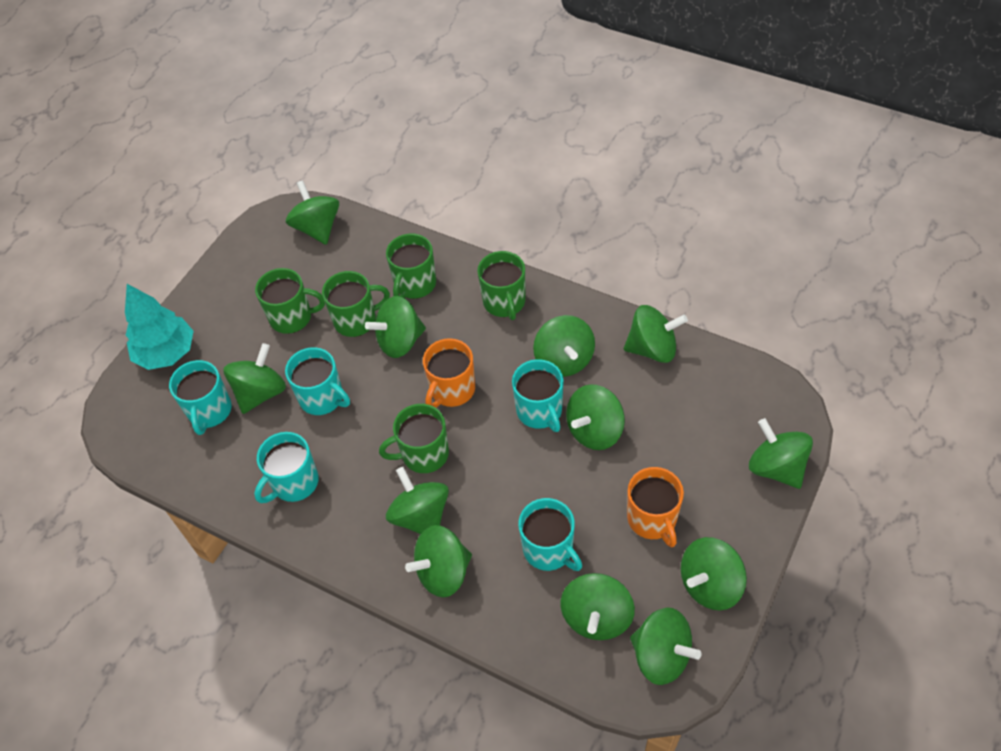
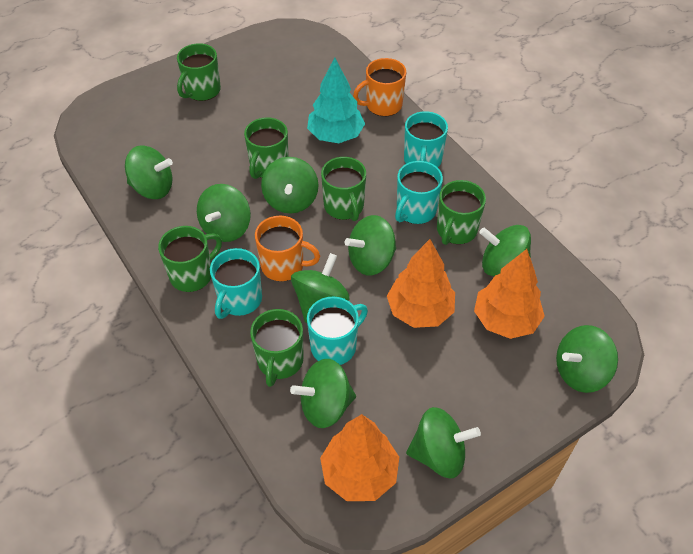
green mug: [255,268,325,334] [322,271,390,337] [379,404,449,473] [386,234,436,299] [477,251,525,320] = 5 -> [158,226,222,292] [177,43,221,101] [244,117,289,179] [250,309,303,387] [321,157,366,221] [437,180,486,245] = 6
green spinning top: [224,343,286,414] [286,180,339,245] [365,296,426,358] [386,467,449,534] [405,525,472,597] [533,315,595,377] [561,573,635,640] [566,384,625,450] [624,305,688,363] [630,608,701,685] [681,537,747,610] [749,418,813,489] = 12 -> [125,146,173,199] [197,184,251,242] [261,157,318,213] [290,359,356,428] [291,253,349,323] [345,215,396,275] [406,407,481,478] [479,225,531,276] [556,325,618,393] = 9
orange tree: none = 0 -> [320,414,399,501] [387,239,455,328] [474,249,545,339] = 3
turquoise mug: [169,360,232,435] [254,432,319,503] [285,347,350,415] [512,359,564,432] [518,498,582,571] = 5 -> [210,248,262,319] [307,296,368,365] [395,161,443,224] [404,111,448,167] = 4

